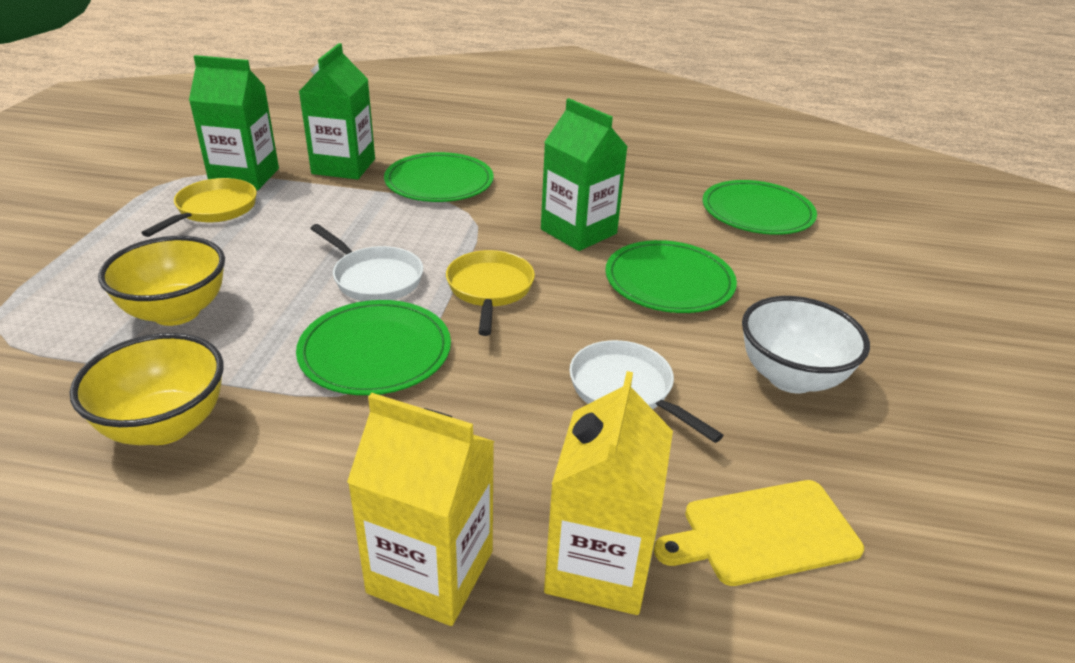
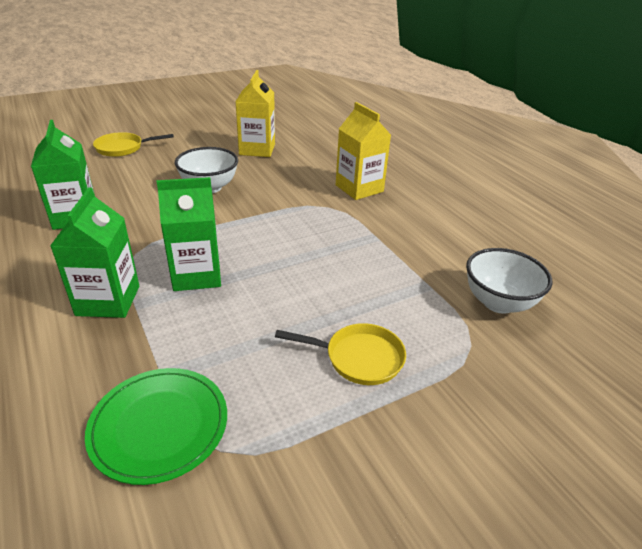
green plate: [296,300,451,395] [384,152,493,202] [605,240,737,313] [702,180,817,235] = 4 -> [85,368,227,485] = 1
white bowl: [742,296,870,394] = 1 -> [175,147,238,193] [466,248,553,314] = 2
white pan: [310,224,423,301] [569,340,724,443] = 2 -> none = 0
yellow bowl: [70,333,224,445] [98,236,225,326] = 2 -> none = 0
yellow cutting board: [654,480,864,586] = 1 -> none = 0

